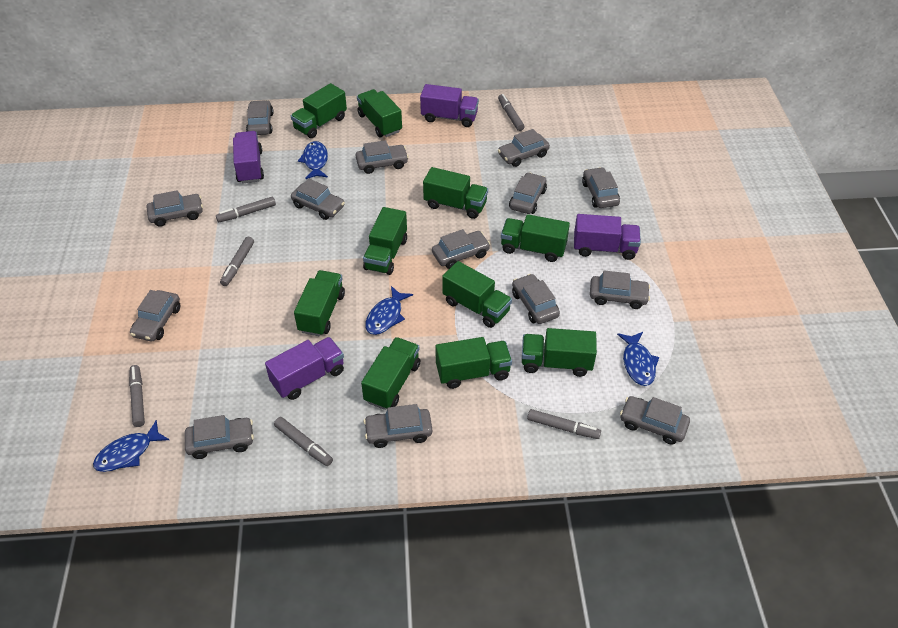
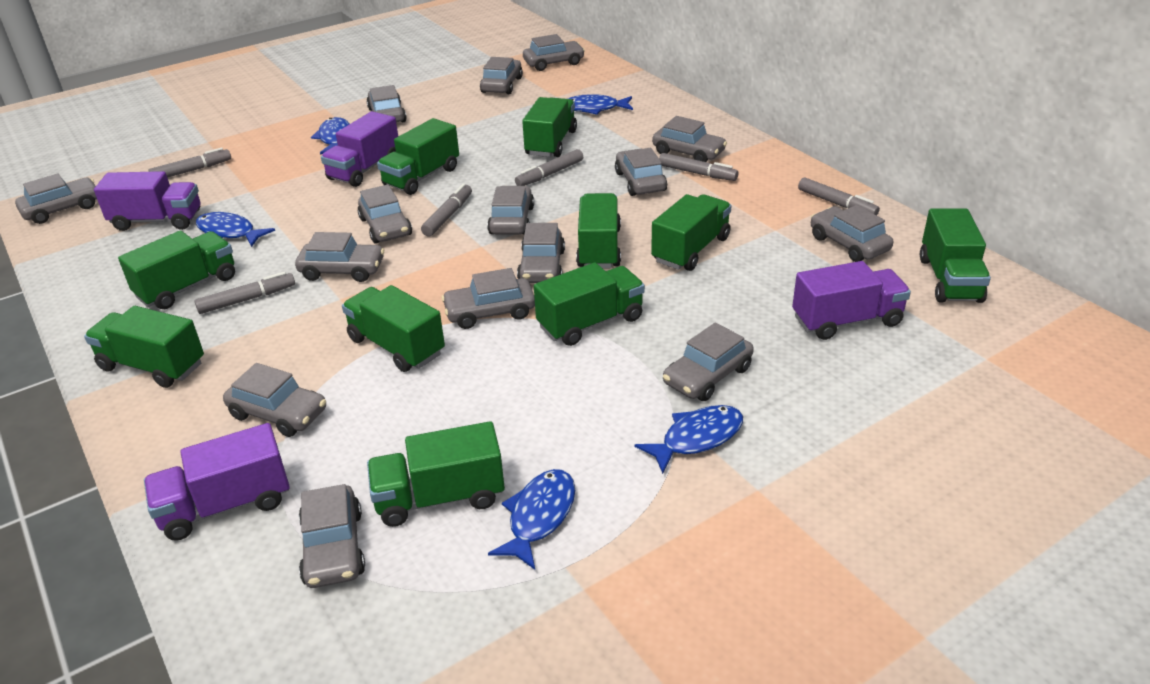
blue fish: [93,420,169,472] [298,141,328,179] [365,286,413,335] [617,332,659,386] = 4 -> [196,212,275,247] [311,117,349,155] [488,469,575,570] [568,94,633,115] [635,405,743,474] = 5
grey car: [130,290,180,341] [147,190,203,227] [185,415,254,459] [246,100,274,135] [291,179,345,220] [355,140,409,174] [364,404,432,448] [432,229,490,269] [498,129,550,167] [509,172,547,214] [512,274,560,324] [582,167,620,208] [590,270,650,309] [620,396,690,444] = 14 -> [15,173,97,224] [223,363,326,437] [295,232,384,282] [299,484,365,588] [358,185,412,244] [367,85,407,122] [441,268,535,329] [480,57,523,94] [487,186,534,234] [517,223,565,283] [523,34,585,71] [615,148,667,196] [652,116,727,162] [663,322,754,401] [811,205,893,262] = 15

